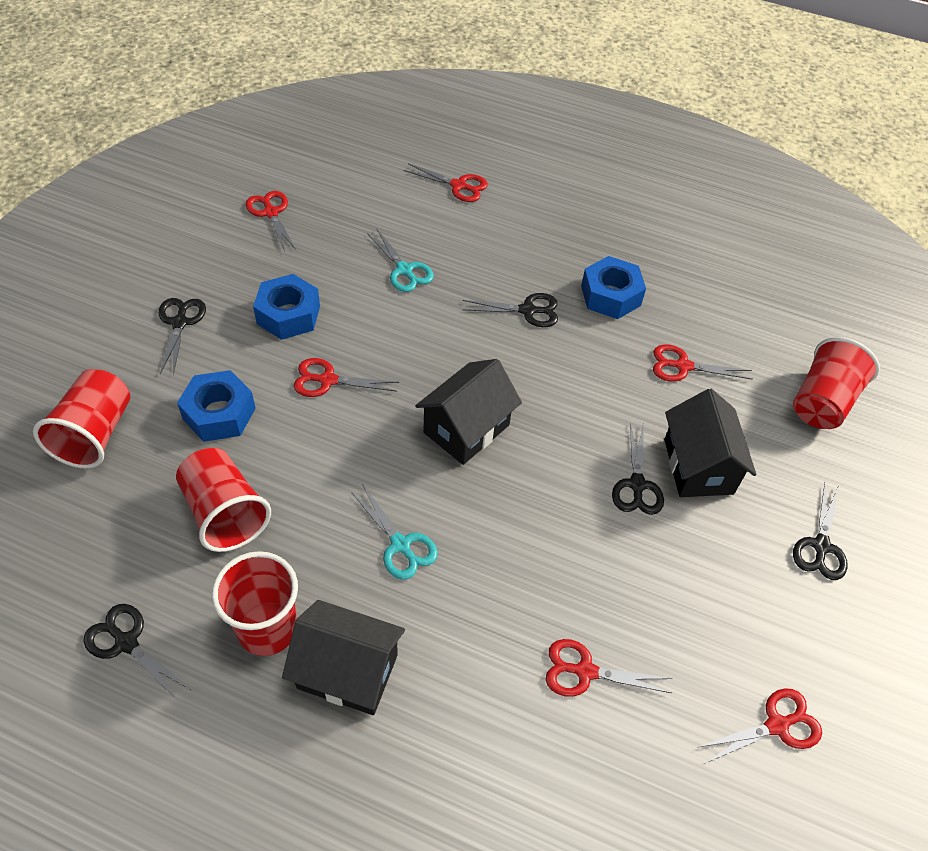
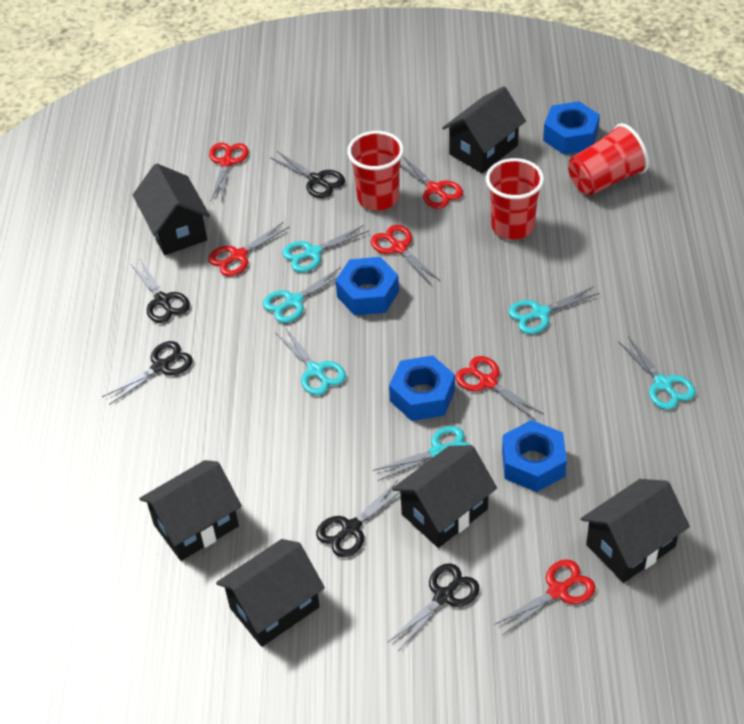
black house: [282,600,405,715] [415,359,522,465] [664,389,757,497] = 3 -> [133,163,210,255] [139,460,242,561] [216,539,325,647] [392,445,497,548] [442,86,526,173] [581,479,690,583] = 6
blue nut: [177,370,256,442] [253,274,320,340] [581,256,646,319] = 3 -> [335,257,399,316] [389,355,455,421] [502,420,567,492] [543,101,600,154] = 4
red cup: [33,369,130,468] [176,448,271,552] [212,551,298,656] [793,337,880,429] = 4 -> [347,131,404,211] [486,158,544,240] [568,123,649,196] = 3
turquoise scissors: [351,484,438,580] [367,229,434,292] = 2 -> [263,267,341,323] [276,327,346,396] [282,225,369,272] [373,426,470,481] [508,286,600,334] [618,336,696,410] = 6

